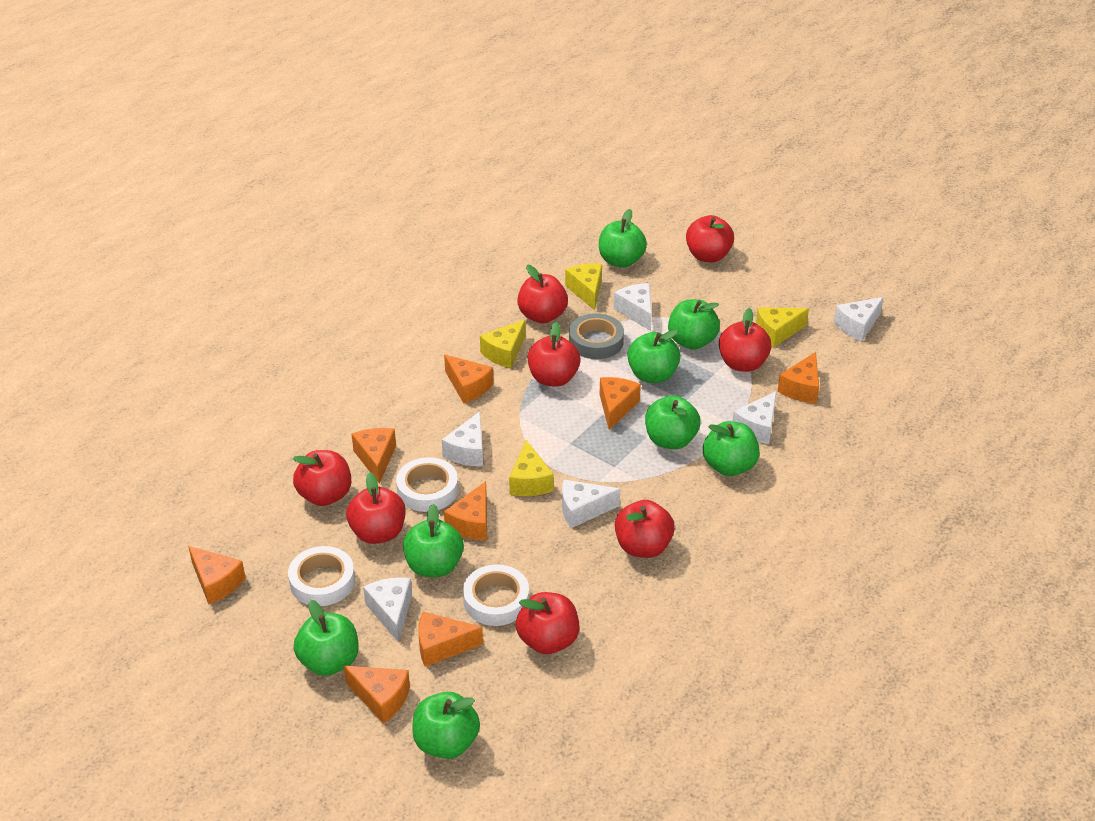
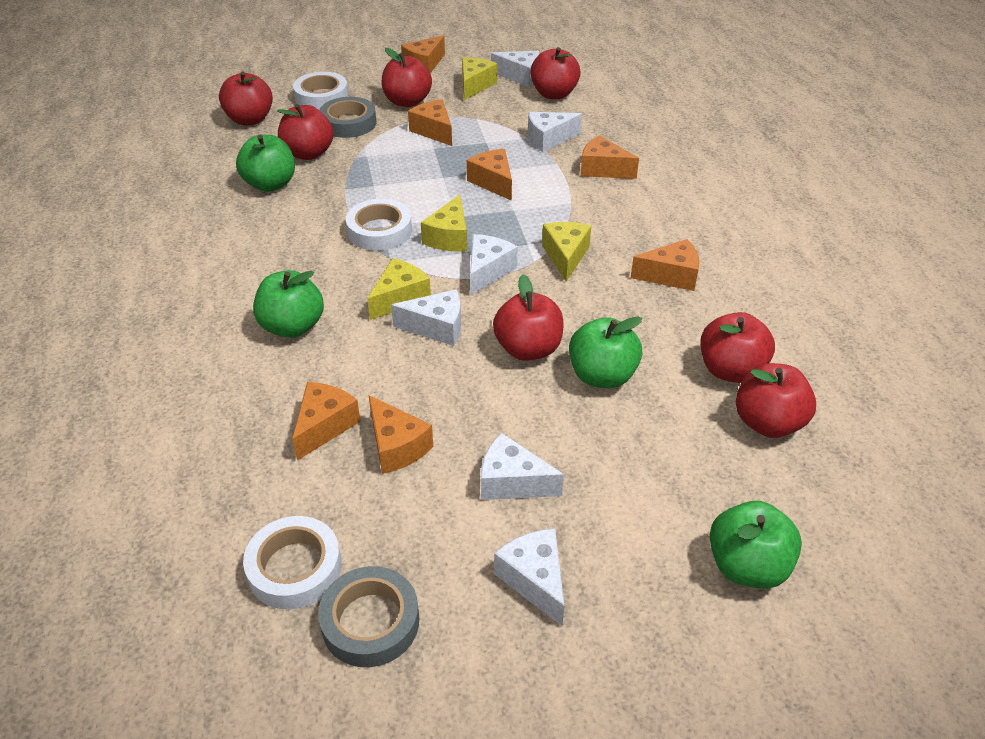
green apple: [294,600,359,676] [403,504,464,577] [412,692,480,759] [599,209,647,268] [627,329,681,383] [645,396,701,449] [668,299,720,350] [703,421,760,476] = 8 -> [236,135,295,192] [253,270,324,338] [569,316,642,388] [709,501,802,589] = 4
grey tape: [569,313,624,359] = 1 -> [318,566,419,667] [319,97,377,138] = 2
orange cheese: [188,546,246,604] [344,666,410,724] [352,428,396,484] [418,612,483,667] [444,354,493,403] [444,481,487,540] [600,377,641,430] [778,352,819,404] = 8 -> [292,382,361,460] [369,395,433,474] [401,35,445,73] [408,99,452,146] [467,149,512,201] [580,136,639,179] [631,239,699,291] = 7
red apple: [293,450,351,506] [346,472,405,544] [516,592,580,654] [517,265,568,323] [528,322,580,387] [615,500,675,558] [686,215,734,262] [719,308,772,372] = 8 -> [219,71,273,125] [277,104,333,160] [382,48,432,107] [493,274,564,361] [530,47,581,99] [701,312,775,383] [736,363,816,438] = 7

